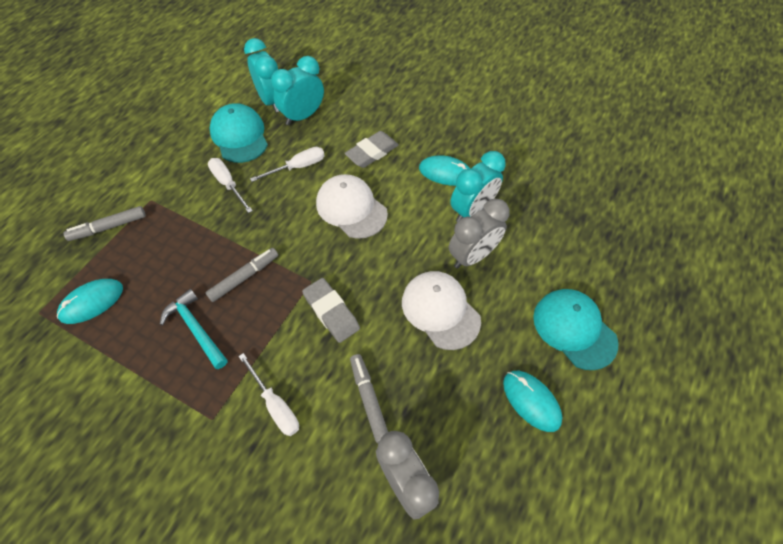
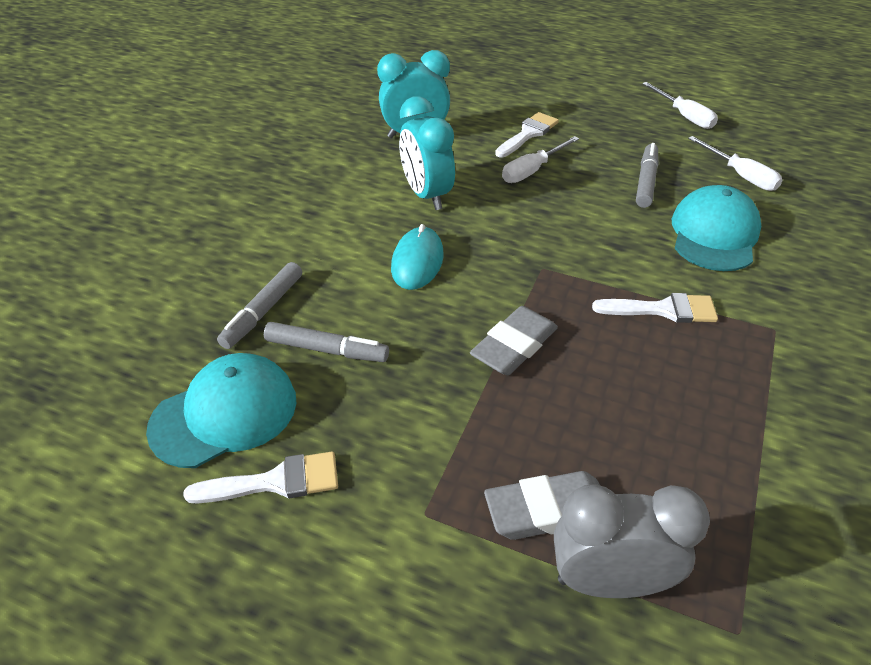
grey clock: [376,431,439,520] [449,199,509,269] = 2 -> [554,484,710,598] = 1
turquoise clock: [244,38,279,112] [271,56,324,125] [450,151,506,222] = 3 -> [377,50,450,139] [399,96,455,210] = 2
turquoise hammer: [160,289,228,369] = 1 -> none = 0
turquoise mouse: [57,279,123,324] [419,155,470,186] [503,371,562,432] = 3 -> [391,224,444,290] = 1
white brush: none = 0 -> [183,452,338,503] [495,112,559,157] [592,293,718,323] = 3
white cap: [316,174,388,239] [402,271,481,350] = 2 -> none = 0

